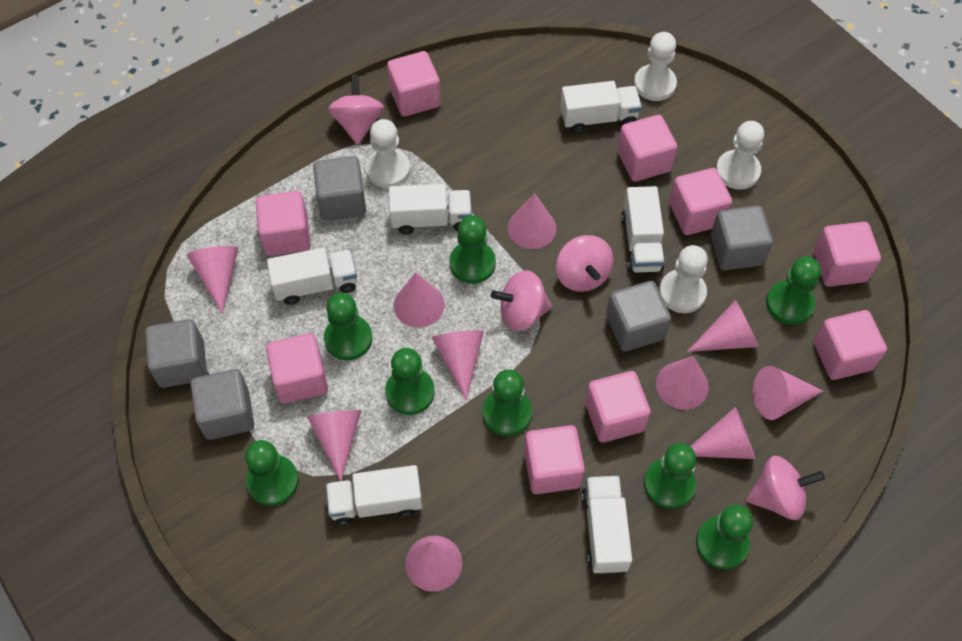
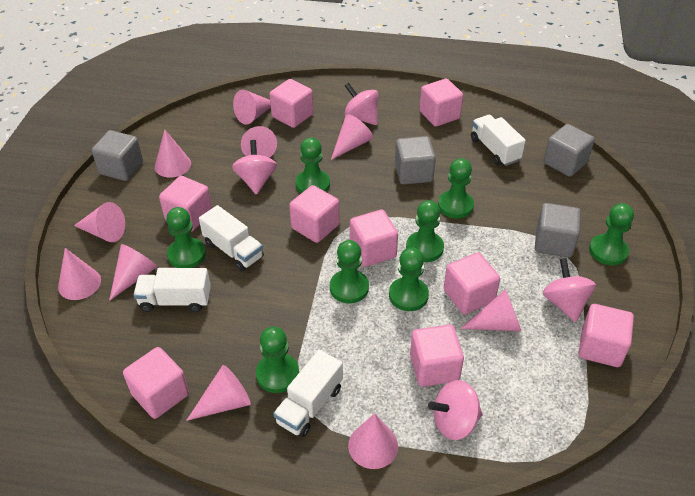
grey cube: [145,319,207,388] [190,369,254,440] [313,156,366,220] [606,281,671,352] [711,205,773,270] = 5 -> [92,130,143,181] [395,136,436,185] [535,203,581,257] [544,124,595,177] = 4
white pawn: [366,119,410,188] [634,32,677,101] [659,245,708,313] [716,121,764,190] = 4 -> none = 0
white truck: [267,248,357,305] [326,465,422,526] [389,184,472,235] [560,81,642,133] [581,476,632,574] [621,186,665,273] = 6 -> [133,268,211,312] [199,205,264,271] [273,350,343,438] [471,115,526,166] = 4

